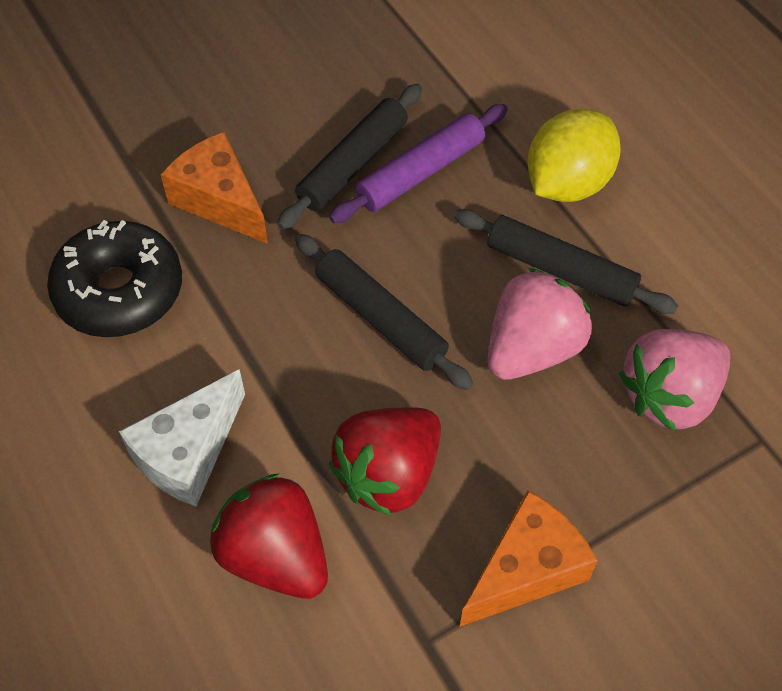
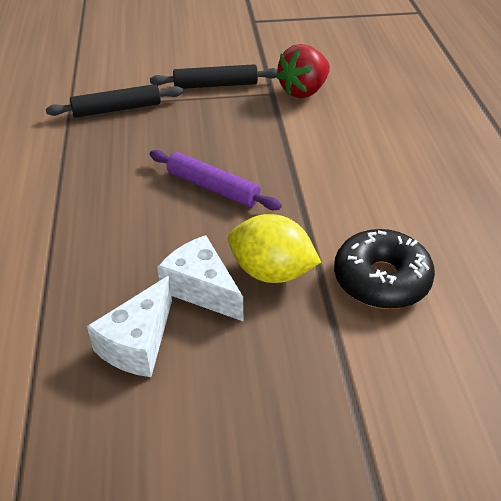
black rolling pin: [277,84,422,230] [295,234,473,390] [454,209,678,314] = 3 -> [46,84,183,117] [150,64,277,89] = 2
orange cheese: [161,132,268,244] [460,490,598,627] = 2 -> none = 0
pink strawberry: [487,268,592,380] [619,329,731,431] = 2 -> none = 0
red strawberry: [210,473,328,599] [329,407,441,516] = 2 -> [276,44,330,98] = 1
white cheese: [119,369,245,506] = 1 -> [87,276,172,377] [157,235,243,321] = 2

